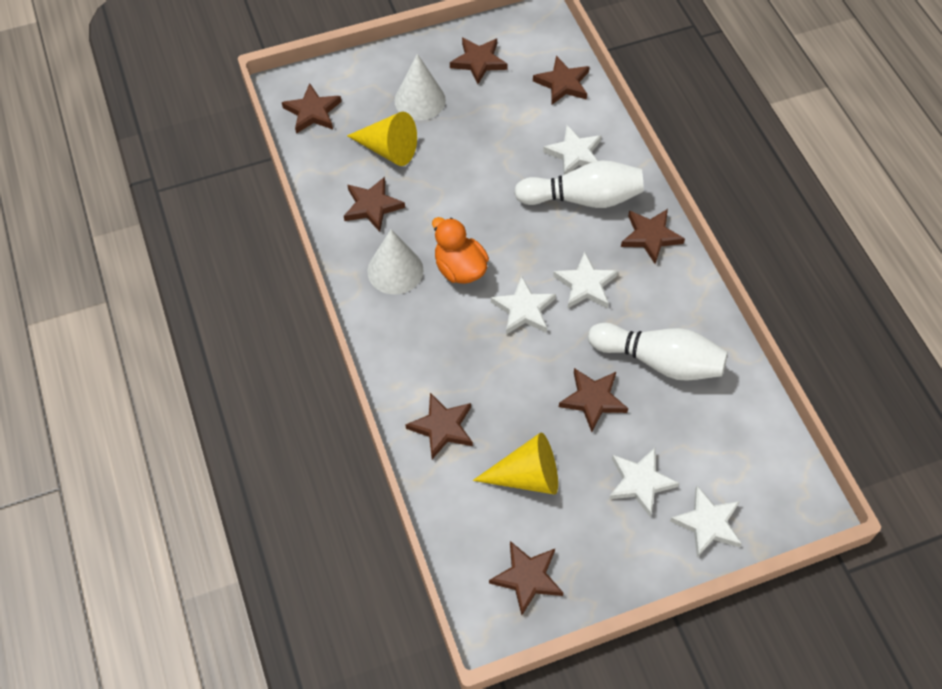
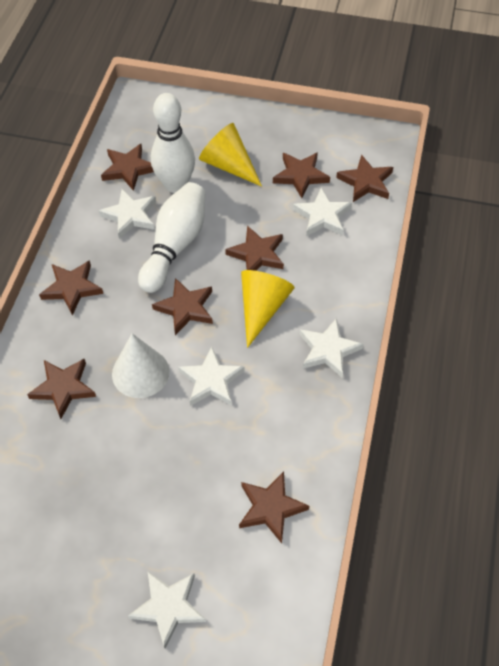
orange duck: [432,217,489,284] = 1 -> none = 0
white cone: [367,229,423,295] [394,54,446,120] = 2 -> [112,333,169,398] = 1

